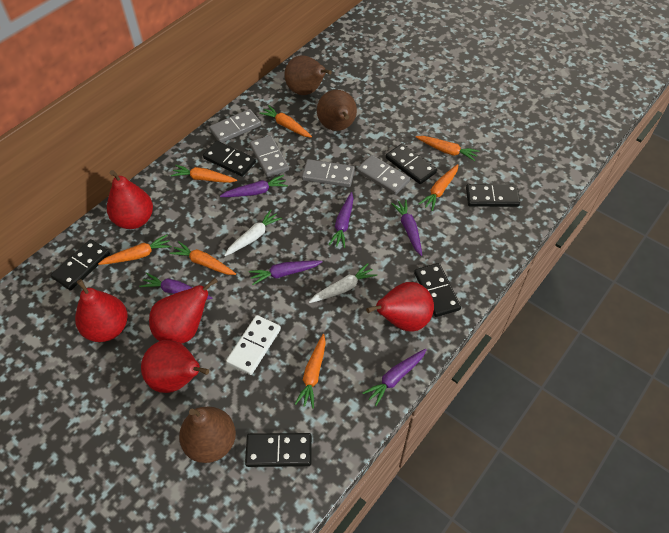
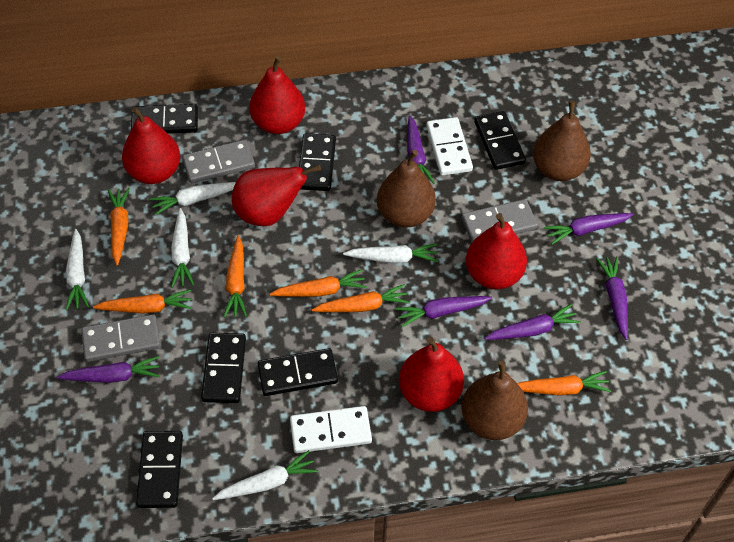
grey domino: [209,109,261,143] [250,135,289,177] [302,159,355,187] [357,155,410,195] = 4 -> [81,314,160,362] [182,140,255,183] [462,199,538,243] = 3
orange carrot: [98,235,172,265] [169,241,236,275] [171,165,237,183] [259,105,312,138] [295,334,326,408] [416,136,479,161] [419,164,458,211] = 7 -> [93,289,192,314] [108,188,130,265] [223,236,247,317] [270,269,367,297] [312,284,410,312] [517,371,611,396] = 6
white carrot: [224,210,282,256] [309,263,377,303] = 2 -> [66,229,89,310] [150,182,236,216] [171,208,194,288] [212,450,318,500] [343,243,438,263] = 5
white domino: [226,315,281,375] = 1 -> [290,406,372,453] [426,117,473,176] = 2

